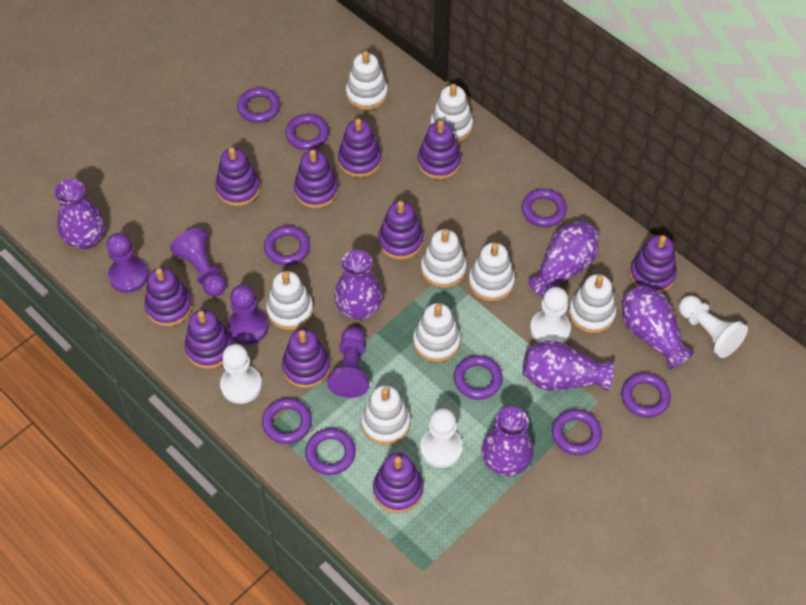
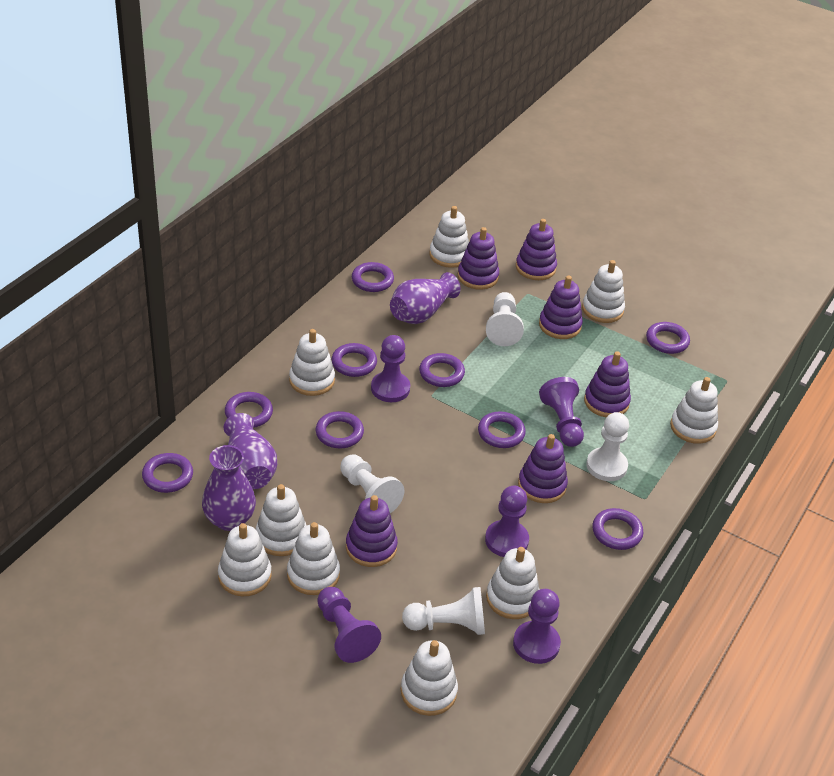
purple pawn: [107,233,149,293] [170,228,226,296] [227,285,268,345] [327,327,369,398] = 4 -> [317,587,381,663] [371,335,410,402] [485,486,529,557] [513,589,561,664] [539,377,584,447] = 5
purple stacking toy: [144,267,192,326] [185,309,233,369] [215,147,260,206] [282,329,330,388] [294,149,338,208] [338,118,382,178] [373,453,423,513] [378,201,424,260] [418,120,461,179] [629,235,677,293] = 10 -> [346,495,398,567] [458,227,499,290] [516,219,557,280] [518,434,568,503] [539,275,583,339] [584,351,631,417] = 6
purple vase: [54,179,105,249] [334,250,383,320] [481,407,534,476] [523,341,614,391] [528,221,599,297] [622,285,694,370] = 6 -> [202,445,256,531] [224,413,277,489] [390,272,460,324] = 3
white stacking toy: [266,271,313,330] [346,51,388,110] [361,385,410,445] [413,303,461,362] [421,229,467,288] [430,84,473,142] [468,243,515,302] [569,274,616,333] = 8 -> [218,523,272,597] [256,484,307,556] [287,522,340,595] [289,329,335,396] [401,640,458,716] [429,206,469,268] [486,547,540,619] [582,260,625,323] [670,377,718,444] = 9

